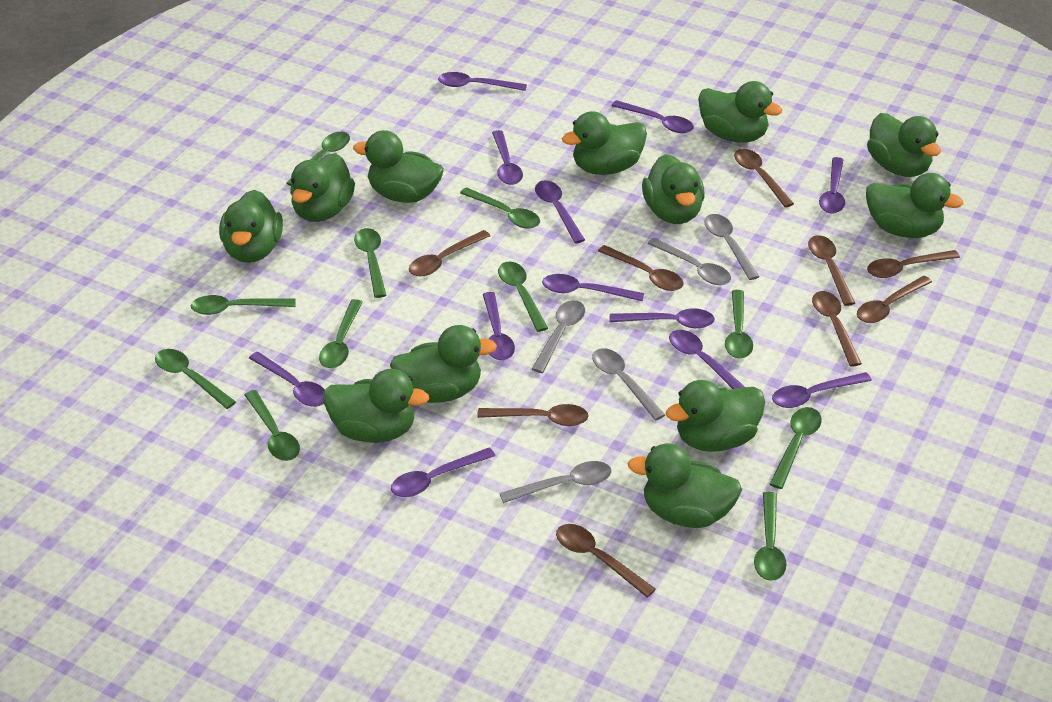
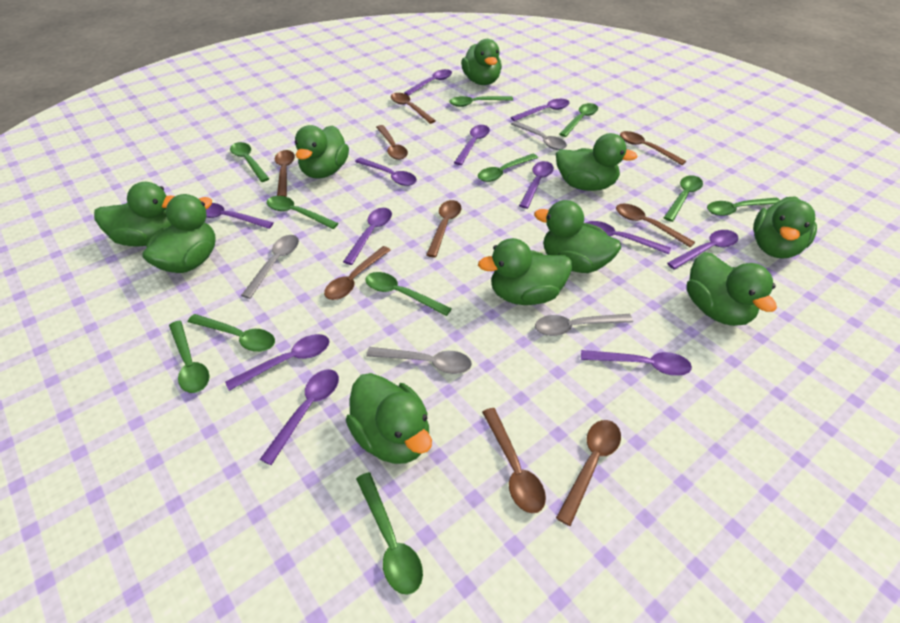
green duck: [219,190,283,263] [290,153,355,222] [323,369,429,443] [353,130,444,203] [390,325,497,403] [562,111,647,175] [627,444,742,528] [642,154,705,224] [666,380,765,452] [698,81,782,143] [866,173,963,238] [867,113,941,177] = 12 -> [94,182,175,247] [142,194,216,273] [295,125,349,179] [346,373,432,464] [461,39,502,85] [478,238,572,305] [534,200,621,273] [556,133,638,191] [687,252,777,326] [753,196,817,259] = 10
grey spoon: [499,461,611,503] [532,300,585,373] [592,348,665,420] [647,238,731,285] [704,214,760,280] = 5 -> [241,235,299,299] [366,347,472,374] [511,121,567,150] [535,314,633,336] = 4

